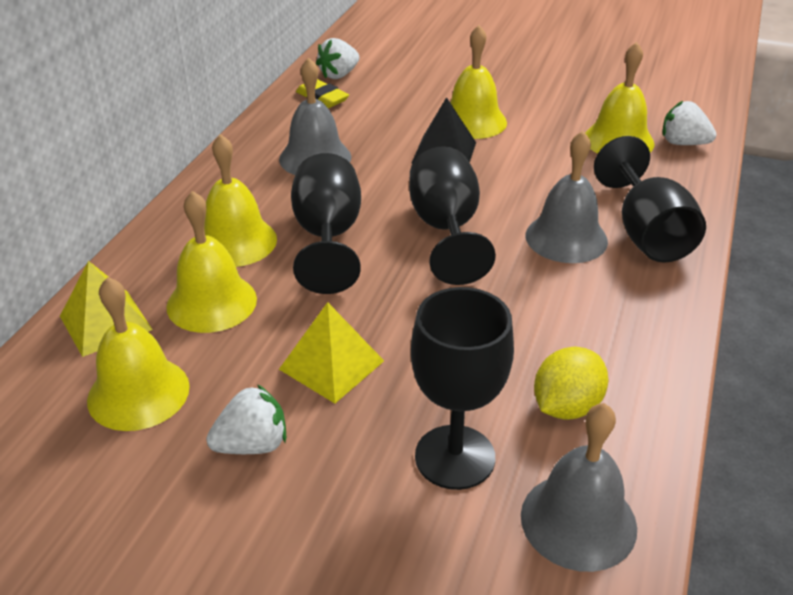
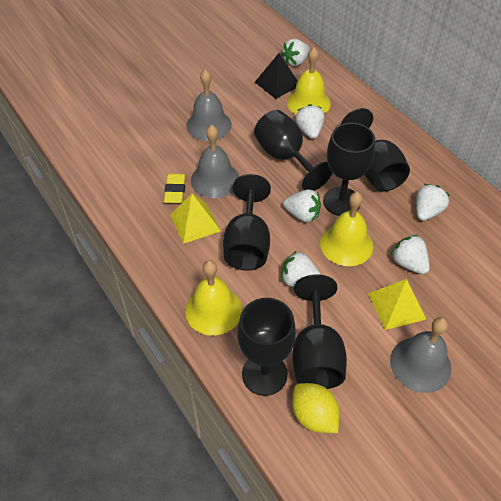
black goblet: [291,153,361,294] [409,146,496,285] [411,287,514,490] [594,136,706,263] = 4 -> [223,174,271,271] [237,298,296,396] [254,110,332,191] [292,274,347,389] [323,123,375,216] [341,108,410,192] = 6
white strawberry: [206,384,286,454] [316,38,359,79] [663,101,716,145] = 3 -> [281,39,310,66] [281,251,321,287] [283,190,321,222] [295,104,324,139] [391,235,430,274] [416,184,450,221] = 6
yellow bell: [87,277,190,431] [166,191,257,333] [204,134,277,267] [450,25,507,139] [585,42,655,153] = 5 -> [185,260,242,336] [287,47,331,115] [320,192,373,266] = 3

